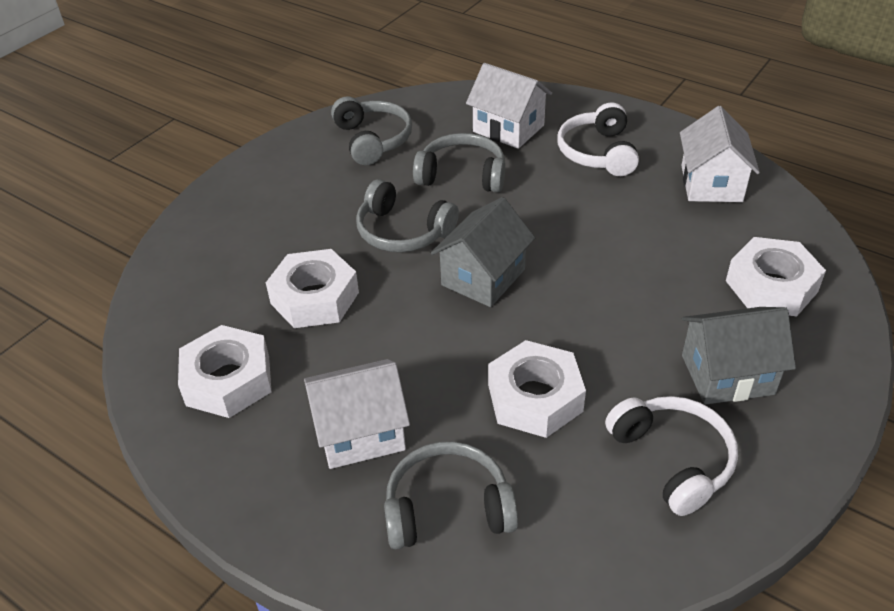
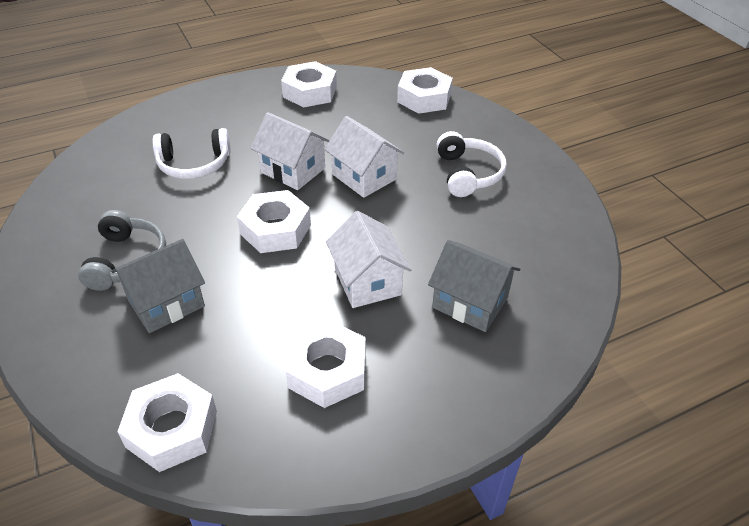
grey headphones: [331,96,412,165] [356,179,459,252] [384,442,518,549] [413,133,505,192] = 4 -> [78,210,166,291] = 1
white nut: [178,325,271,418] [266,249,359,328] [488,340,586,438] [726,237,826,316] = 4 -> [117,373,217,472] [237,190,311,253] [281,61,337,108] [286,320,366,408] [397,67,453,114] = 5

